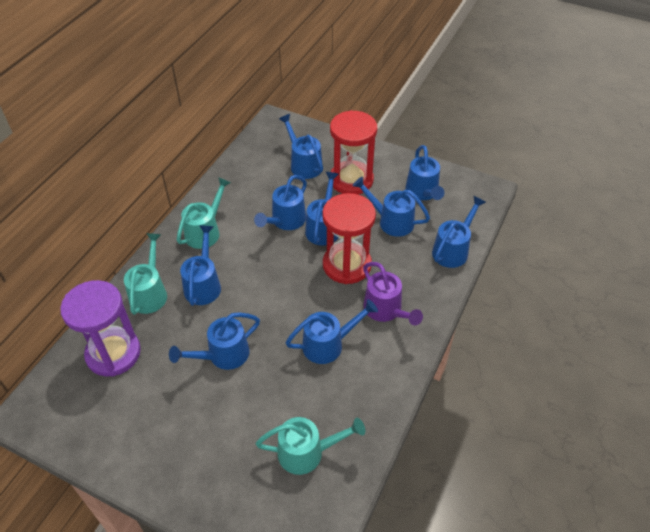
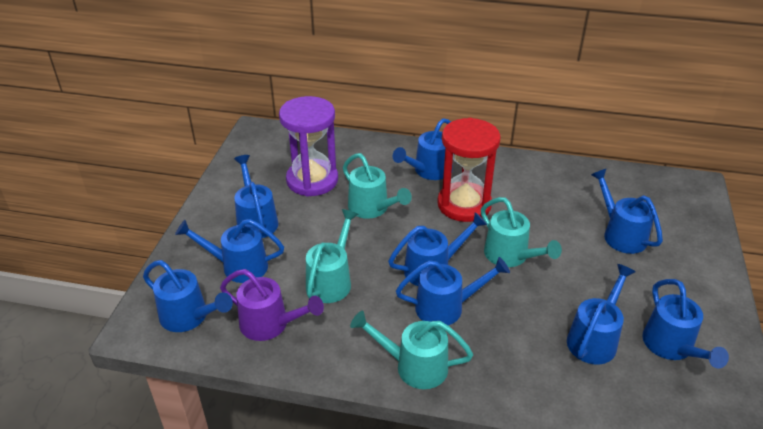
red hourglass: [322,193,376,284] [330,110,377,194] = 2 -> [437,118,501,222] = 1
turquoise watering can: [124,233,167,315] [177,177,231,249] [256,417,365,475] = 3 -> [306,209,358,303] [343,153,412,219] [350,311,473,389] [481,197,562,267] = 4

